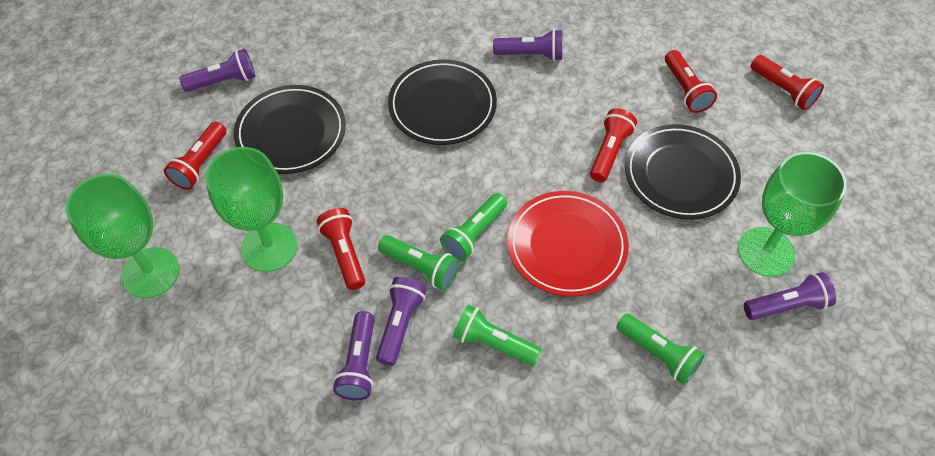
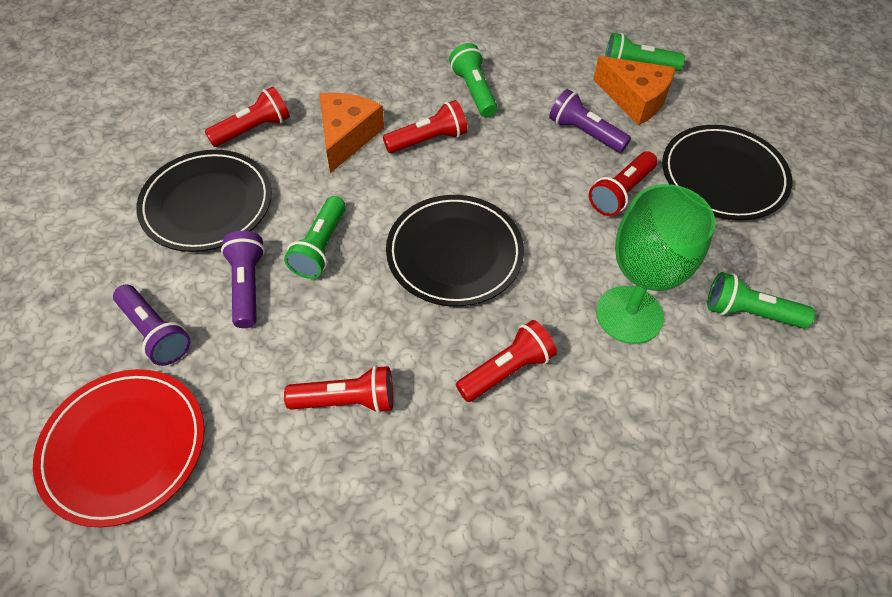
green goblet: [66,174,179,298] [205,147,297,272] [738,152,847,277] = 3 -> [596,184,715,344] = 1
orange cheese: none = 0 -> [320,93,384,173] [593,56,675,125] = 2
purple flashlight: [179,49,256,92] [333,311,375,400] [376,277,427,366] [493,29,562,61] [744,272,836,320] = 5 -> [113,285,191,366] [221,231,265,328] [549,89,631,153] = 3

